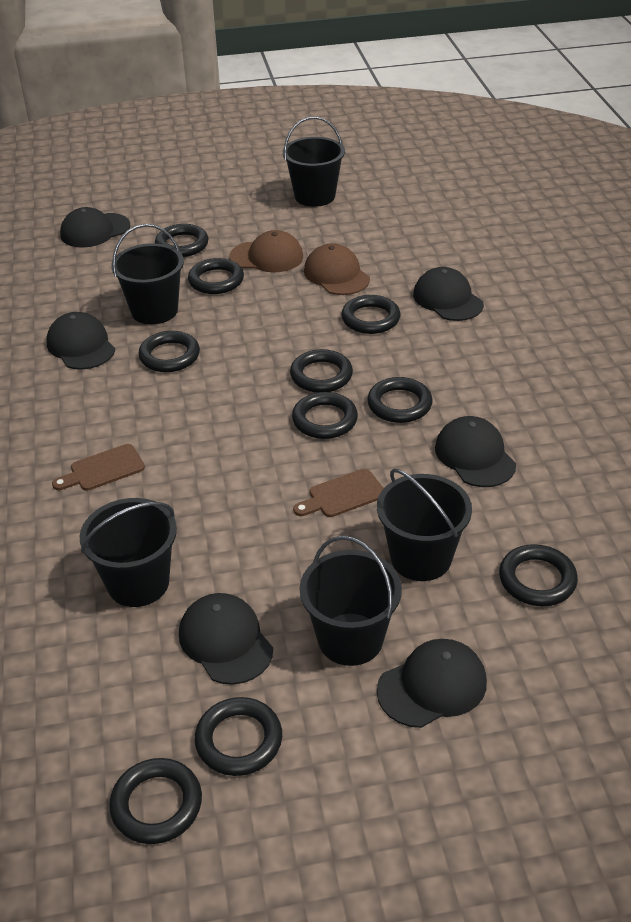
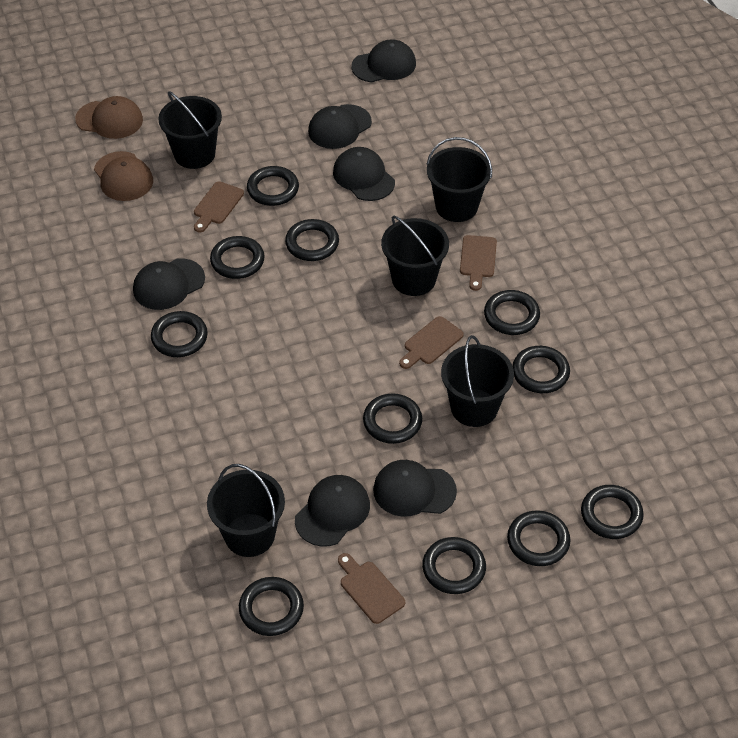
black ring: [109,758,202,844] [138,331,200,372] [155,224,209,257] [188,258,244,294] [194,697,282,776] [290,349,353,393] [292,392,358,439] [341,295,400,334] [367,377,433,423] [499,544,578,606] = 10 -> [151,311,208,357] [210,236,265,279] [239,577,304,636] [247,166,299,206] [285,219,339,261] [363,394,422,444] [422,537,486,594] [484,290,540,335] [507,510,571,566] [512,346,570,393] [581,485,644,539] = 11
brown cutting board: [52,444,145,491] [293,469,384,517] = 2 -> [194,181,244,233] [338,553,405,624] [399,316,464,369] [460,235,497,291] = 4

